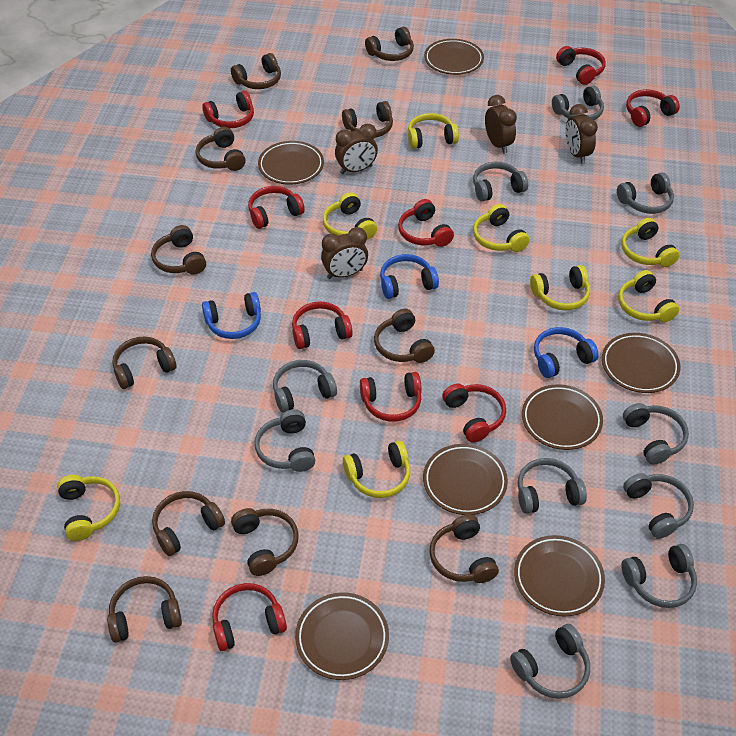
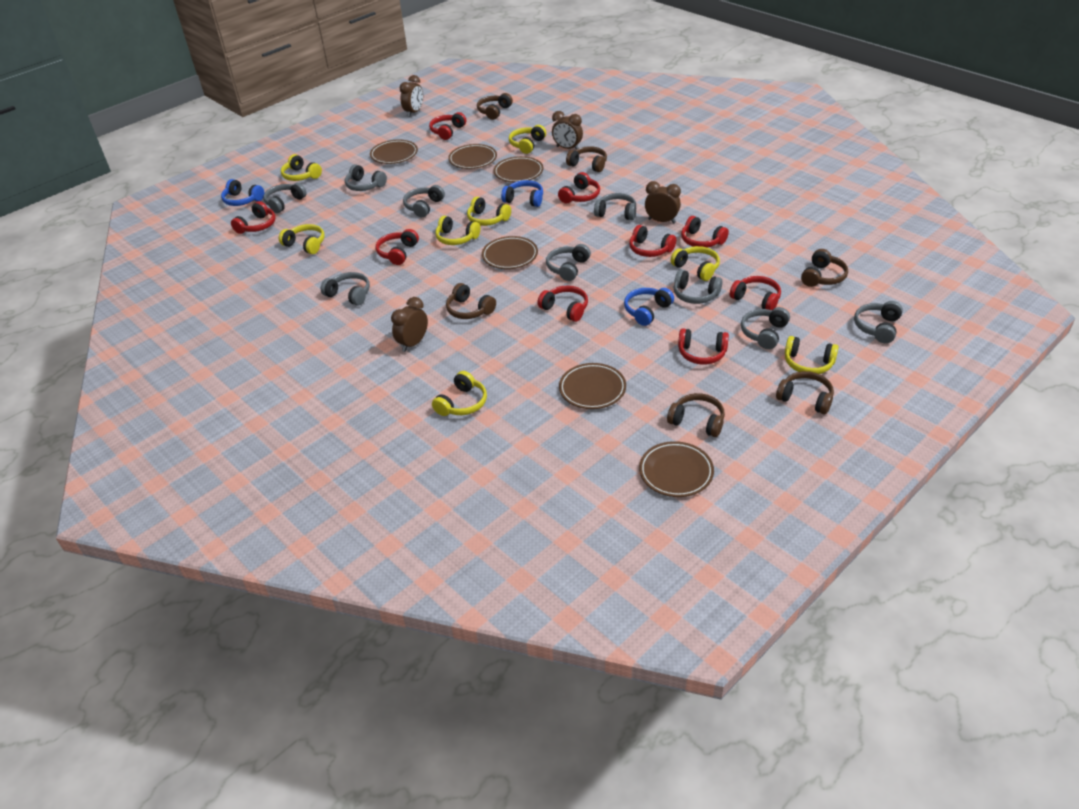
brown headphones: [107,576,182,642] [112,336,176,389] [151,225,206,274] [152,491,225,556] [196,127,246,171] [231,53,281,89] [231,508,299,576] [342,101,393,138] [365,27,414,61] [374,308,435,363] [429,514,499,583] = 11 -> [446,283,496,319] [477,93,513,120] [566,146,607,172] [667,393,725,437] [776,371,834,414] [801,249,848,287] = 6
brown plate: [258,141,324,185] [295,592,389,680] [423,444,508,515] [424,39,484,75] [514,535,605,617] [522,384,603,450] [602,333,680,393] = 7 -> [370,140,418,164] [448,144,497,169] [482,236,538,269] [493,156,543,182] [559,363,626,409] [639,441,714,497] = 6
grey headphones: [255,409,315,472] [273,360,337,413] [473,162,528,202] [510,624,590,699] [518,458,587,514] [552,85,604,120] [617,172,674,214] [621,544,697,608] [623,403,689,465] [623,473,694,539] = 10 -> [263,183,307,213] [321,272,370,306] [345,164,387,191] [403,185,445,217] [546,244,591,281] [594,193,636,220] [674,270,722,304] [741,307,790,349] [854,301,903,343] = 9

